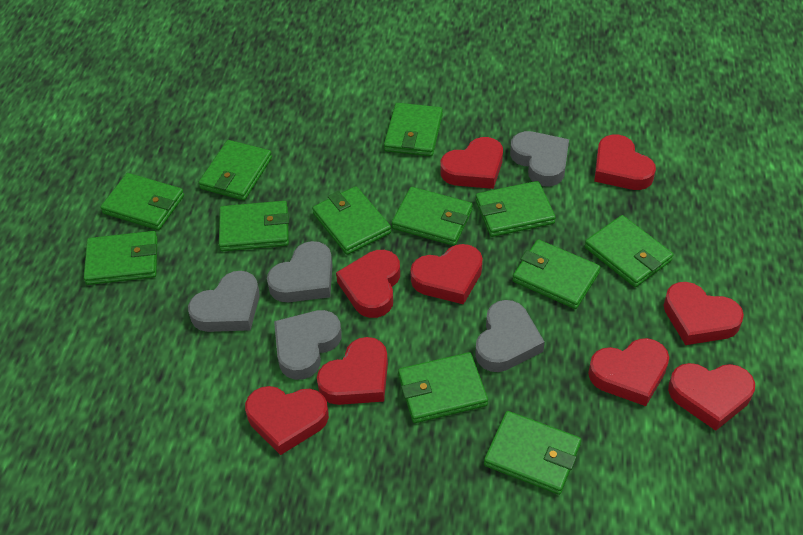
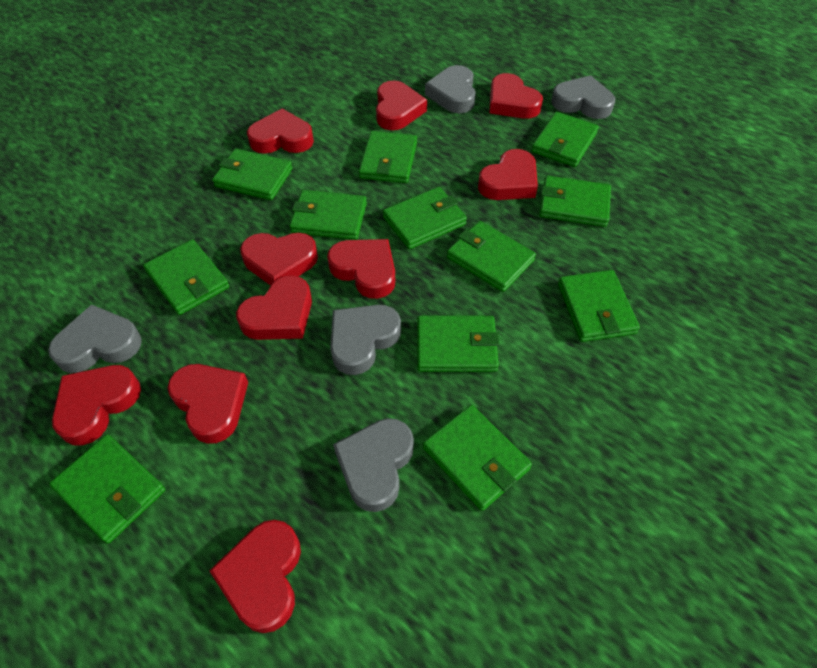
red heart: [245,386,329,455] [317,337,388,405] [336,250,400,318] [410,244,483,304] [441,137,503,189] [588,338,669,406] [594,134,656,190] [663,282,744,345] [668,363,755,431] = 9 -> [52,365,141,446] [168,364,248,444] [209,520,301,633] [236,276,312,340] [240,233,318,286] [247,109,314,154] [327,239,395,299] [376,81,427,130] [478,149,538,200] [490,73,543,119] = 10

